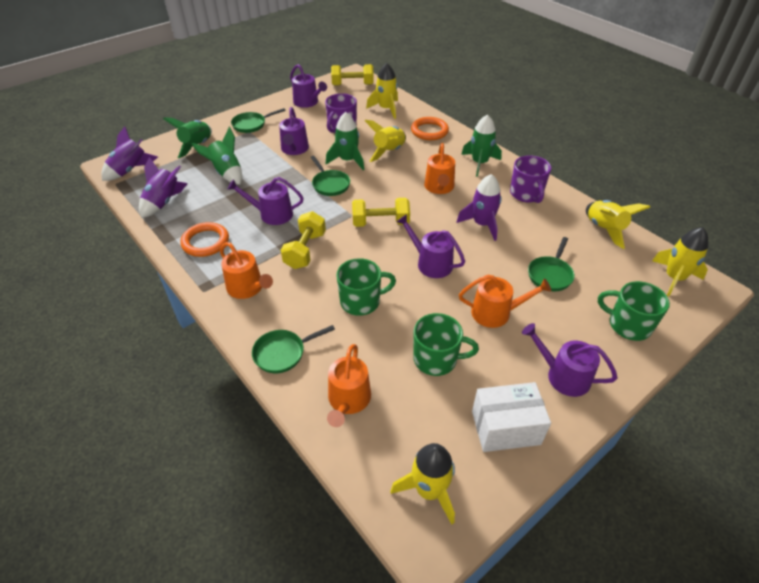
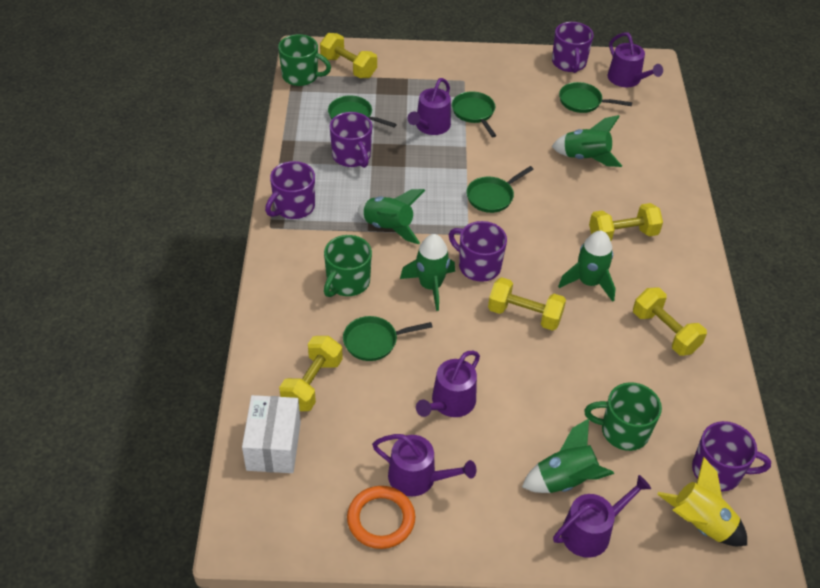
green pan: [231,108,286,133] [252,325,335,373] [310,156,350,196] [528,237,575,291] = 4 -> [328,95,397,127] [343,316,433,361] [452,91,497,137] [466,166,534,213] [559,82,632,113] = 5
green rocket: [163,118,212,158] [192,127,242,185] [326,112,364,170] [461,114,502,177] = 4 -> [358,189,425,244] [400,234,455,311] [522,419,614,493] [552,115,622,167] [558,231,616,302] = 5
orange ring: [180,222,229,257] [411,117,449,140] = 2 -> [347,486,415,549] = 1
orange watering can: [220,242,273,299] [327,344,371,427] [424,143,455,194] [459,275,551,328] = 4 -> none = 0
purple mug: [325,93,357,133] [510,155,551,203] = 2 -> [265,161,315,219] [330,112,372,168] [449,221,507,282] [552,22,594,73] [692,421,771,491] = 5
purple rocket: [101,127,158,181] [139,157,188,218] [456,174,502,241] = 3 -> none = 0
yellow dumbbell: [281,211,326,269] [331,64,374,86] [352,198,410,227] = 3 -> [279,336,343,411] [320,33,377,78] [488,277,566,331] [589,203,663,241] [633,287,707,356] = 5
yellow rocket: [365,120,406,162] [366,63,398,119] [391,443,455,524] [586,200,650,249] [652,227,708,296] = 5 -> [657,457,747,546] = 1

